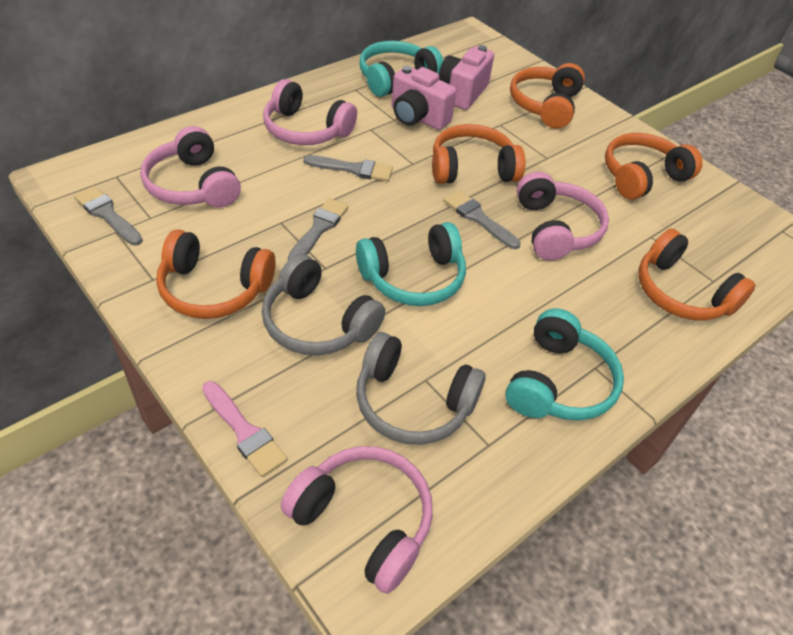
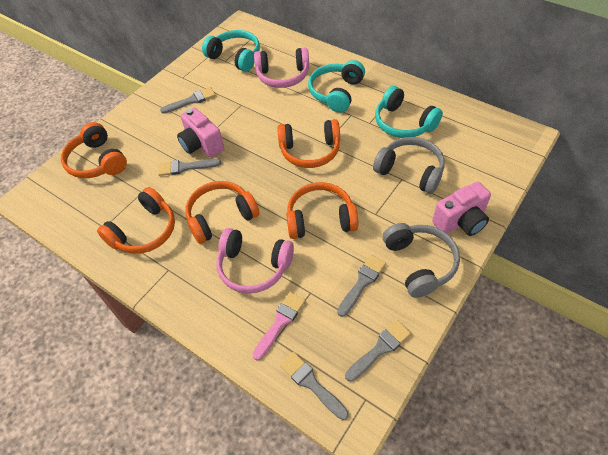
grey brush: [74,186,143,245] [288,198,349,260] [303,155,393,181] [444,190,521,249] = 4 -> [158,159,221,176] [160,87,216,114] [280,352,349,420] [337,255,386,317] [345,320,411,382] = 5
pink headphones: [140,126,241,208] [263,79,357,145] [281,446,433,594] [517,172,609,260] = 4 -> [216,228,294,294] [254,48,309,88] = 2

